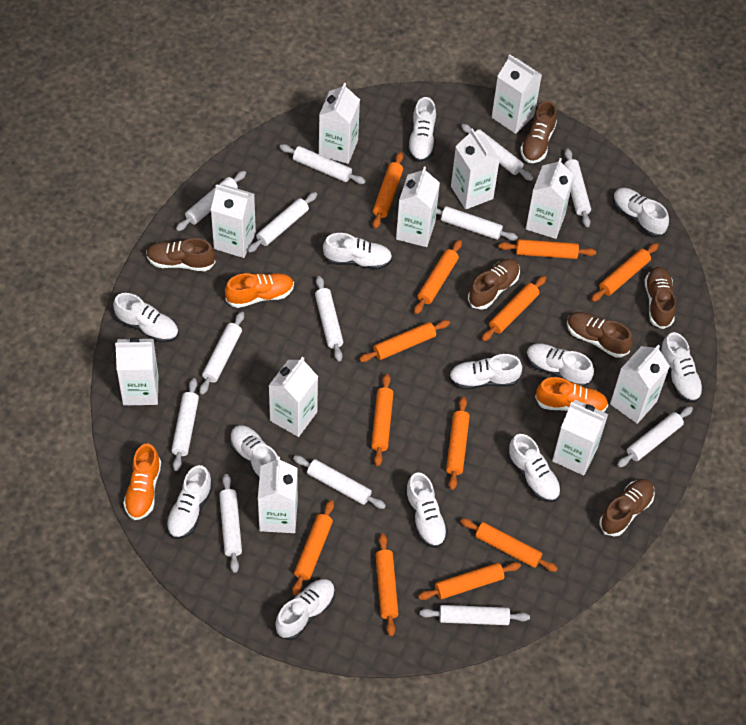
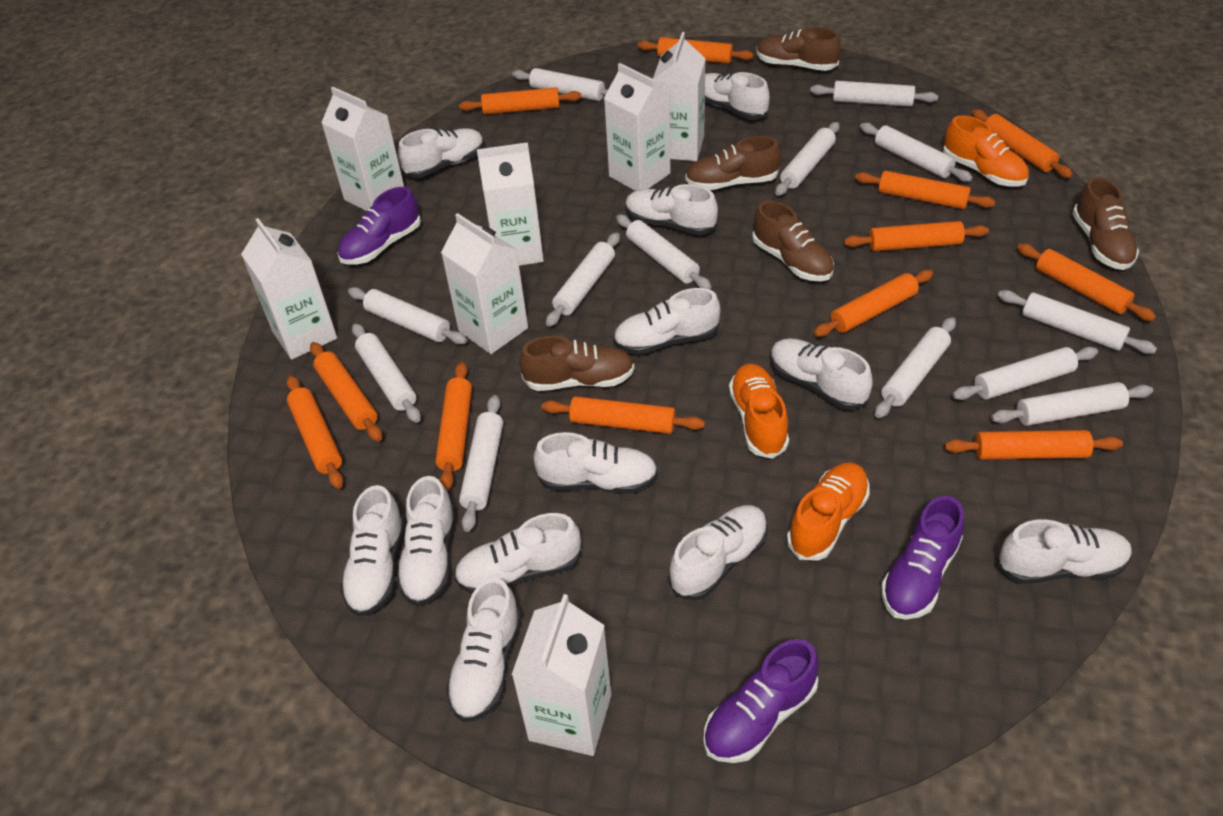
brown shoe: [146,238,216,271] [468,259,520,310] [520,101,557,163] [567,312,633,358] [599,479,655,537] [645,267,676,329] = 6 -> [519,336,635,391] [685,136,781,190] [752,201,834,281] [757,27,841,71] [1072,177,1139,270] = 5
purple shoe: none = 0 -> [337,187,421,265] [703,639,819,763] [881,496,964,620] = 3
white carton: [115,338,158,406] [211,184,256,258] [258,457,298,533] [268,357,318,437] [319,83,360,164] [396,167,440,247] [451,128,500,210] [492,54,542,134] [526,158,574,239] [552,400,608,476] [610,345,670,424] = 11 -> [241,218,337,360] [321,87,404,211] [441,213,528,354] [477,142,544,266] [512,594,611,756] [604,63,670,191] [653,32,706,161] = 7

